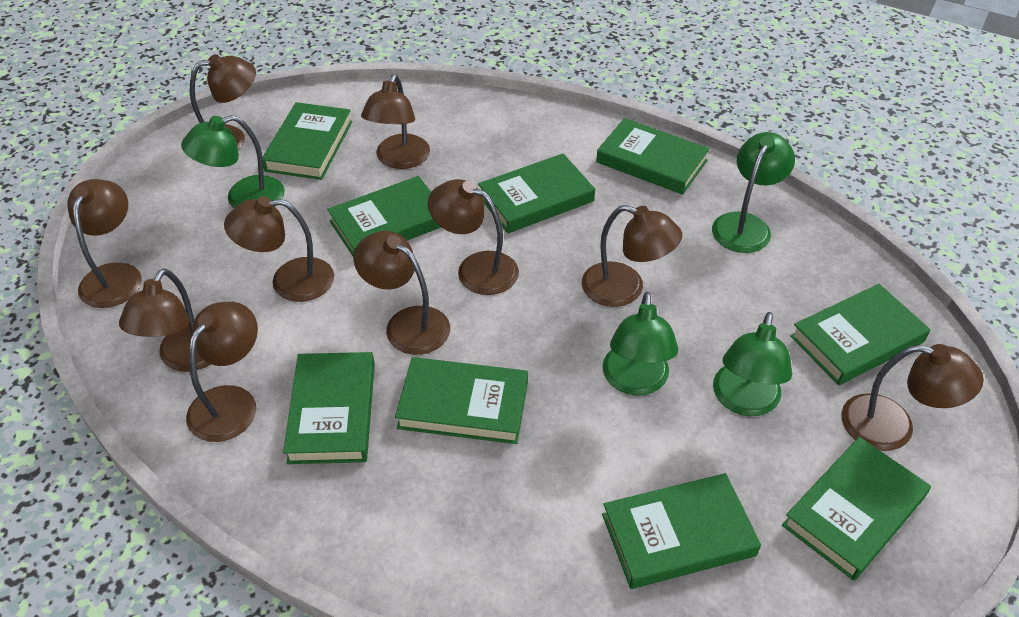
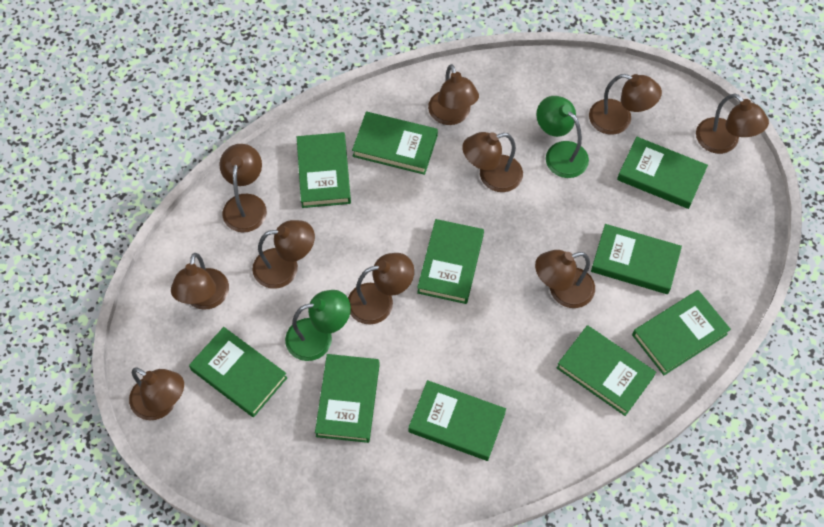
green book: [263,102,352,180] [283,352,375,464] [327,176,441,258] [395,357,528,444] [478,153,595,233] [596,118,710,195] [602,473,761,589] [782,437,931,581] [790,284,930,385] = 9 -> [189,327,287,417] [297,132,351,208] [315,354,380,443] [352,112,438,175] [408,380,506,461] [417,219,484,304] [557,325,656,416] [591,224,682,294] [617,137,708,209] [632,290,731,375] = 10
green lamp: [181,115,285,208] [602,292,678,396] [712,132,795,253] [713,312,792,416] = 4 -> [285,290,351,361] [536,96,589,178] = 2

